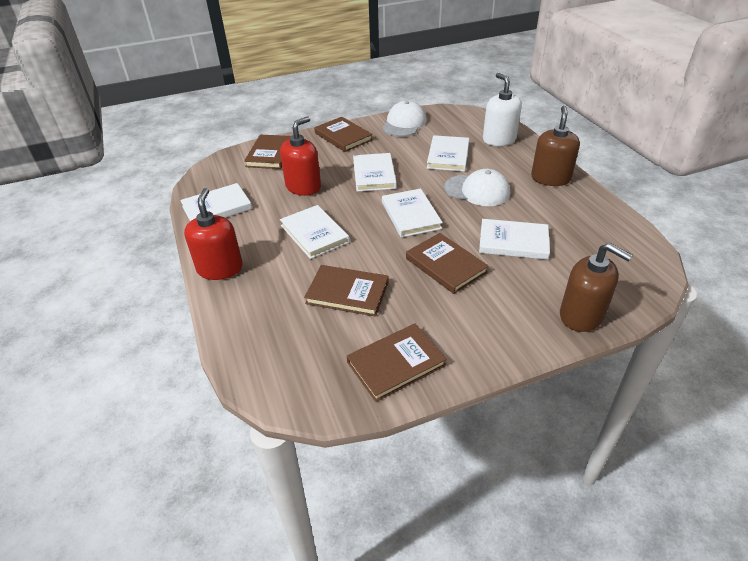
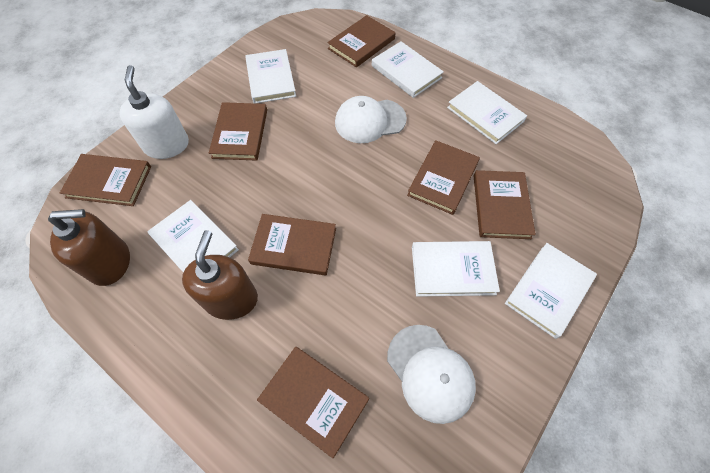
brown book: [244,135,291,169] [304,265,389,317] [314,117,373,152] [347,324,447,402] [406,233,489,294] = 5 -> [60,154,151,206] [209,102,267,161] [248,214,336,275] [257,347,369,458] [327,15,396,67] [407,140,480,215] [473,170,536,239] = 7
red soap dispenser: [184,188,243,280] [280,116,321,196] = 2 -> none = 0

